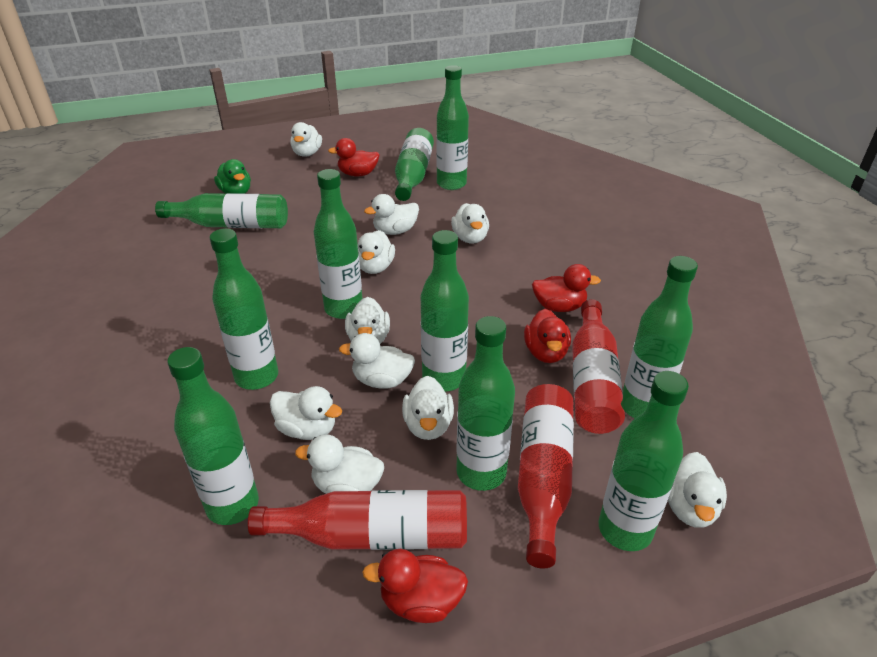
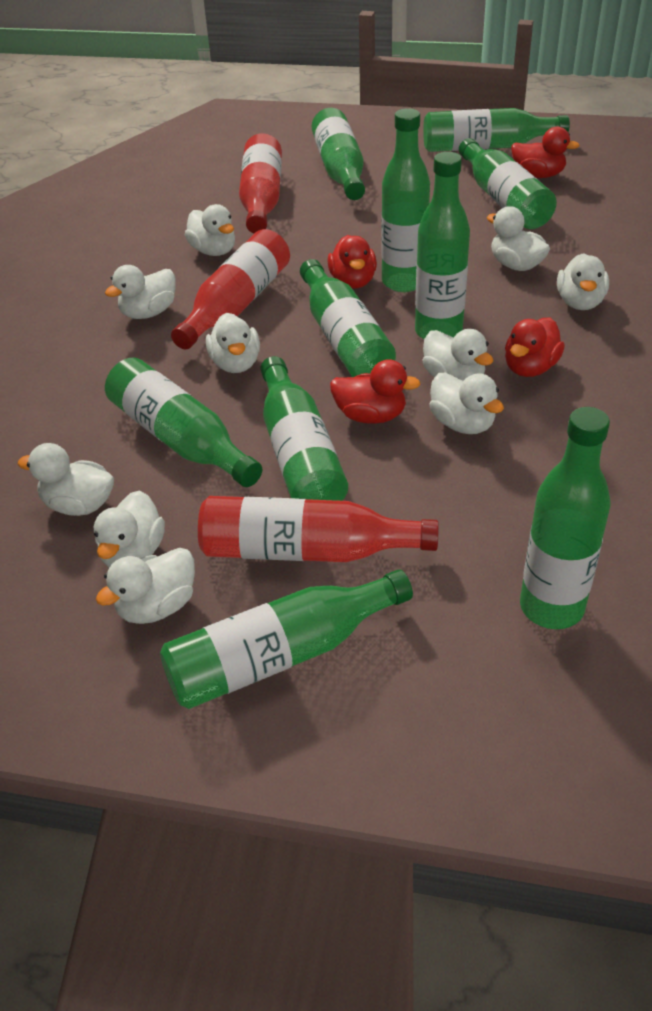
green duck: [214,159,251,194] = 1 -> none = 0

